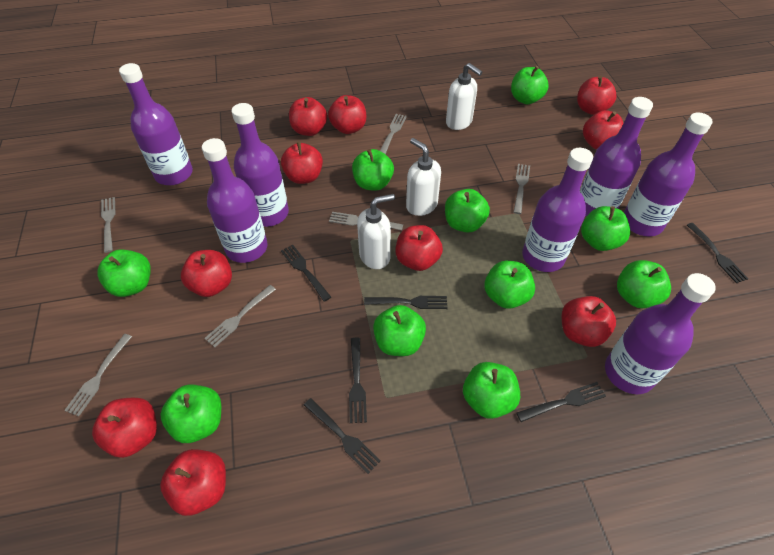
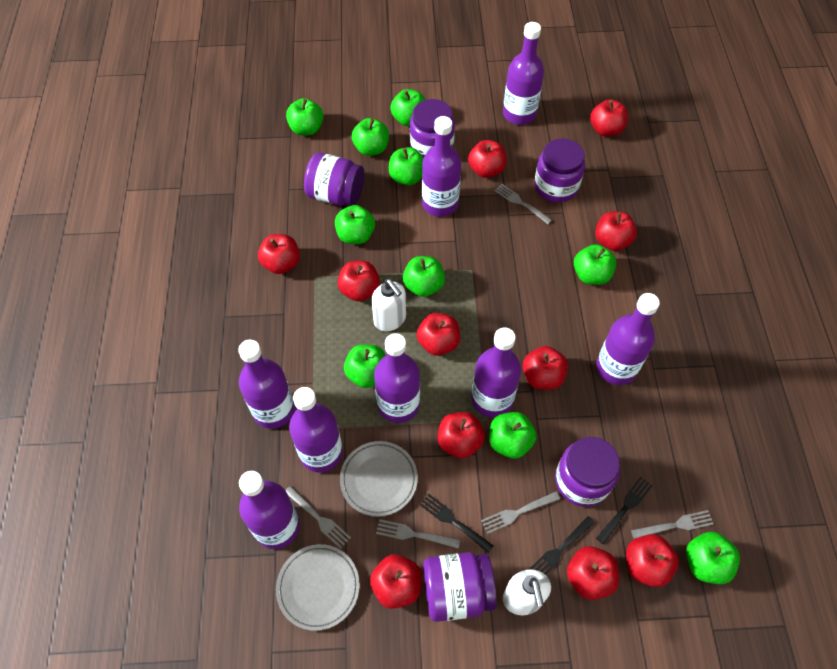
black fork: [281,245,331,302] [304,398,381,474] [349,338,367,423] [364,296,448,309] [517,382,606,422] [687,223,749,283] = 6 -> [420,494,494,553] [530,516,595,575] [596,477,652,544] = 3
grey fork: [64,334,132,416] [101,197,115,253] [204,285,276,347] [329,212,403,230] [380,114,407,154] [513,164,530,214] = 6 -> [285,486,351,549] [376,519,460,549] [481,492,560,534] [494,184,552,224] [631,510,714,539] = 5
grey plate: none = 0 -> [276,544,360,631] [340,441,418,517] = 2
purple bottle: [119,63,193,185] [202,138,268,263] [232,103,289,227] [522,148,593,272] [580,97,653,216] [605,273,716,394] [624,112,713,236] = 7 -> [238,340,295,429] [239,471,300,549] [289,387,343,472] [374,333,420,423] [422,116,461,217] [472,328,521,418] [503,22,544,125] [596,293,660,385] = 8
purple jar: none = 0 -> [304,152,364,206] [410,99,455,157] [423,552,497,622] [534,139,585,202] [555,437,620,507] = 5
red apple: [92,398,157,458] [160,449,226,516] [181,250,232,297] [281,141,323,184] [289,97,327,136] [328,95,366,134] [395,225,443,271] [562,296,616,347] [577,76,617,115] [583,110,623,150] = 10 -> [258,234,300,274] [337,261,380,302] [370,554,422,609] [417,313,460,356] [437,412,485,458] [468,140,506,178] [523,346,568,390] [567,546,619,600] [590,99,628,136] [595,211,637,251] [626,534,679,587] = 11
white soap dispenser: [357,194,395,269] [406,138,441,216] [446,63,482,130] = 3 -> [372,279,406,331] [503,569,551,615] = 2

